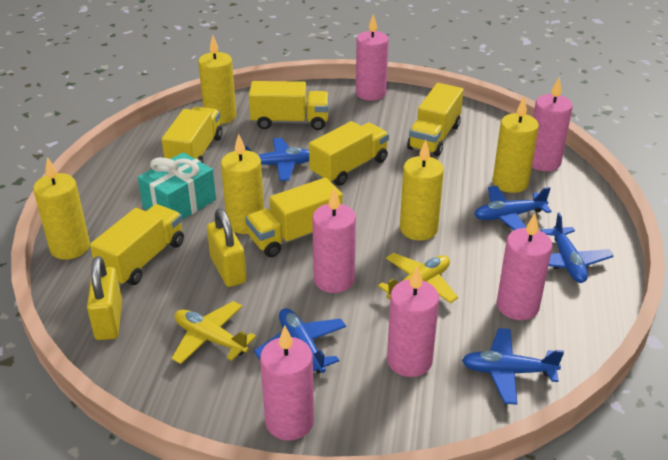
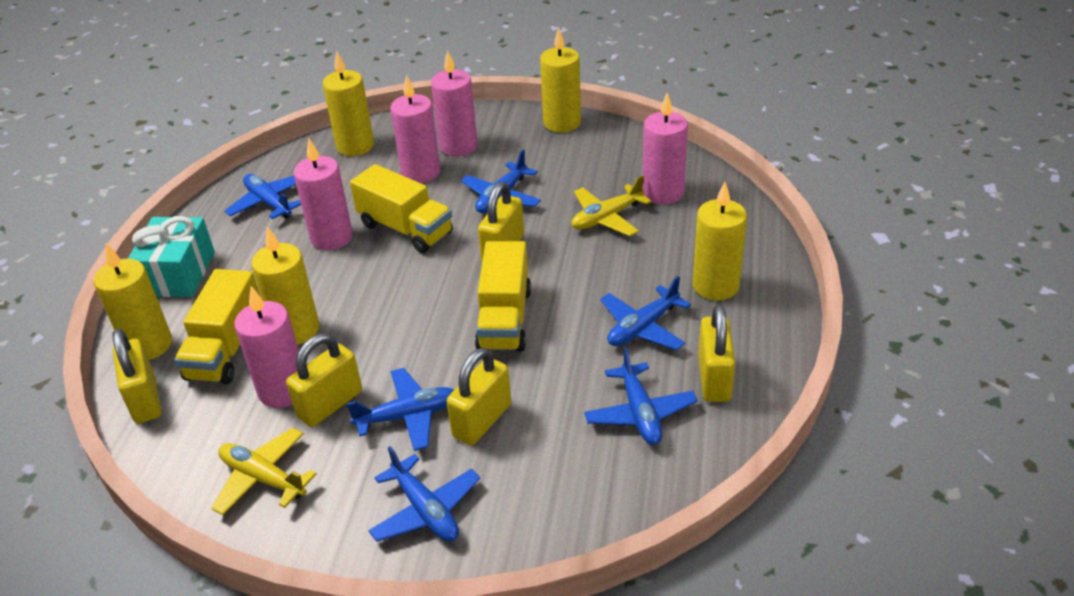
blue plane: [245,138,309,181] [254,308,346,374] [462,328,564,405] [474,186,552,230] [541,212,613,283] = 5 -> [225,174,301,219] [346,368,454,451] [368,446,480,542] [461,149,541,213] [584,347,698,445] [600,276,691,350] = 6
pink candle: [260,326,314,441] [312,188,356,293] [356,14,389,101] [387,266,439,377] [497,213,553,320] [532,78,573,171] = 6 -> [235,286,299,408] [294,138,353,250] [390,75,441,183] [431,50,478,157] [642,93,688,204] = 5
yellow padlock: [87,256,122,340] [207,208,247,287] = 2 -> [113,329,161,424] [286,333,362,427] [446,348,511,445] [478,182,524,261] [698,304,735,402] = 5
yellow truck: [90,204,184,286] [162,107,223,163] [246,178,343,257] [249,81,329,130] [309,121,389,186] [407,83,464,156] = 6 -> [174,269,260,384] [350,164,453,253] [475,241,531,352] = 3

